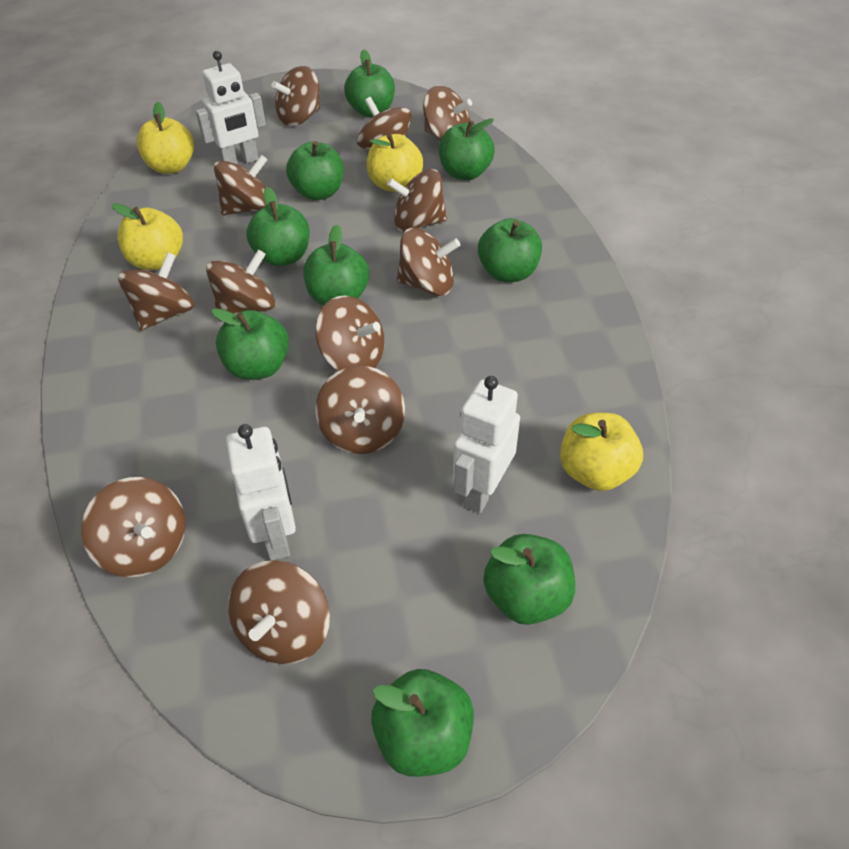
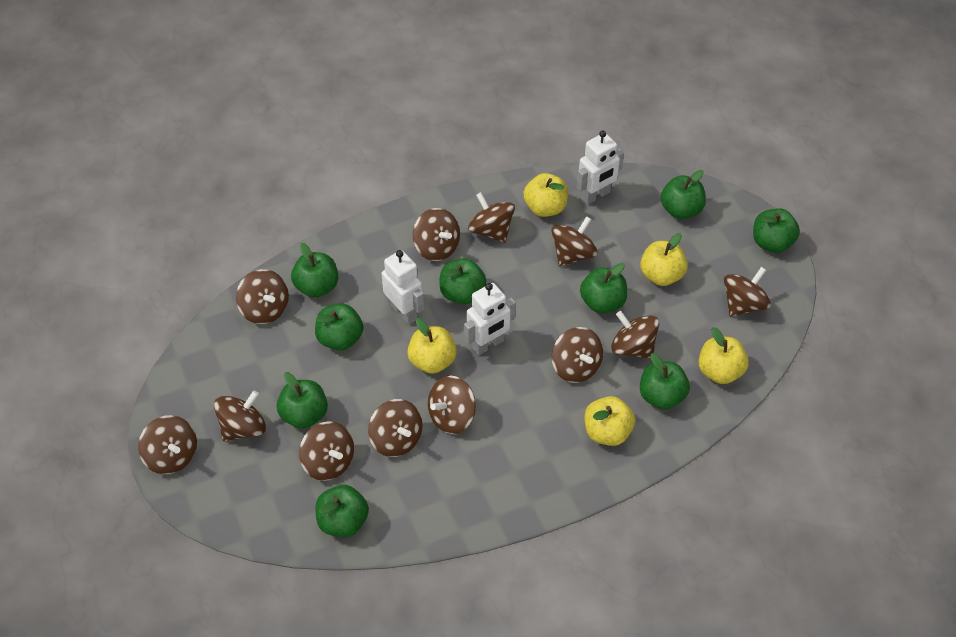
yellow apple: [111,203,183,270] [137,102,194,174] [367,133,423,192] [560,413,643,491] = 4 -> [407,318,457,374] [523,173,568,217] [585,396,635,446] [640,233,688,286] [698,327,749,384] = 5

